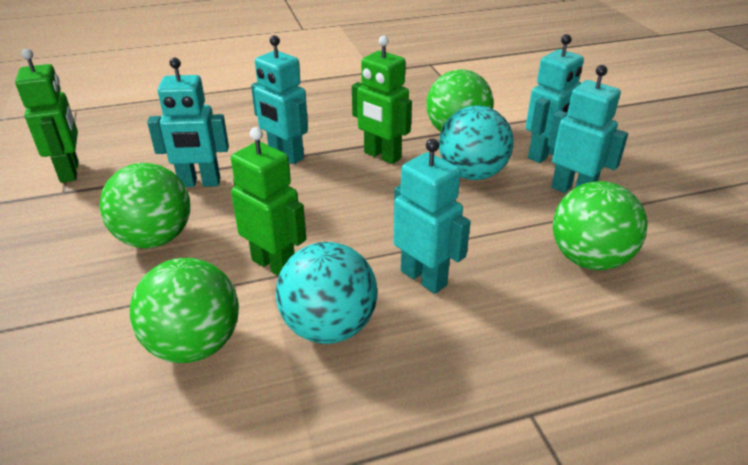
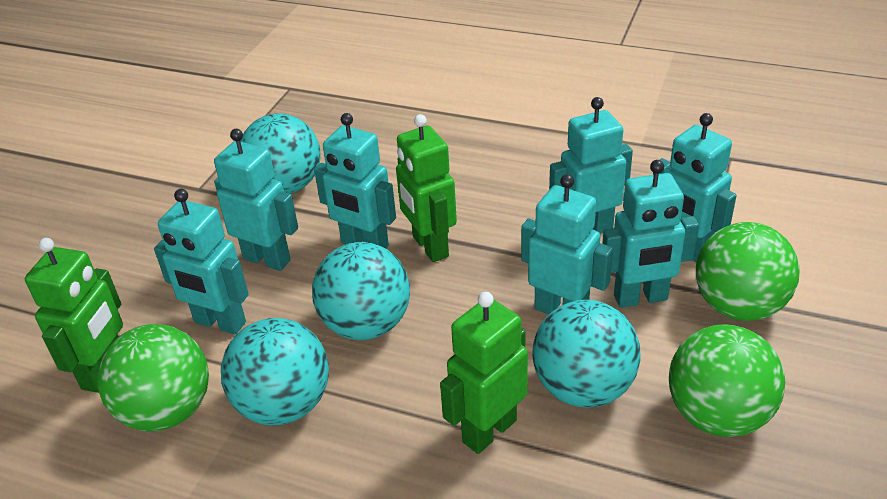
green ball: [99,163,190,248] [130,258,239,363] [427,69,494,132] [553,181,647,270] = 4 -> [98,324,209,432] [669,324,785,437] [696,222,799,321] = 3
turquoise ball: [276,242,378,344] [439,105,513,180] = 2 -> [221,318,329,426] [240,113,321,194] [312,242,410,340] [532,300,641,408] = 4
turquoise robot: [147,58,229,187] [251,35,308,164] [393,139,471,294] [526,34,584,163] [547,65,628,193] = 5 -> [154,189,249,335] [214,129,298,271] [314,113,396,249] [521,174,613,314] [549,97,633,233] [602,160,699,308] [653,113,737,262] = 7

